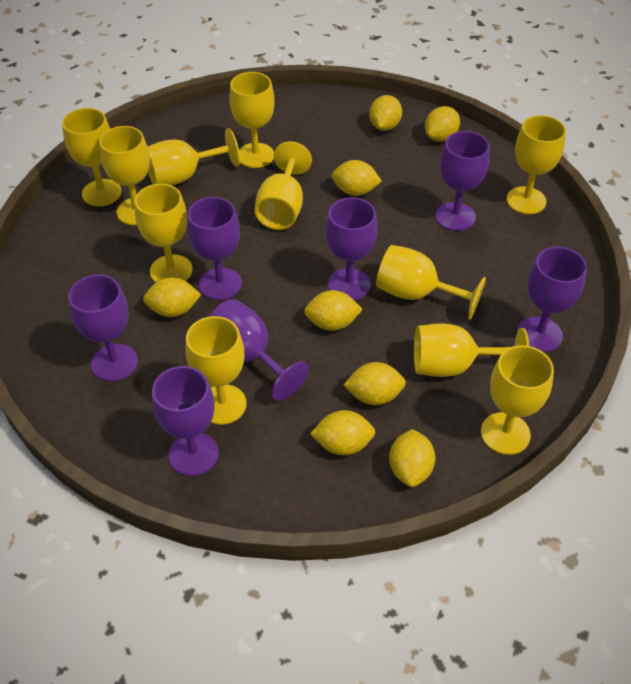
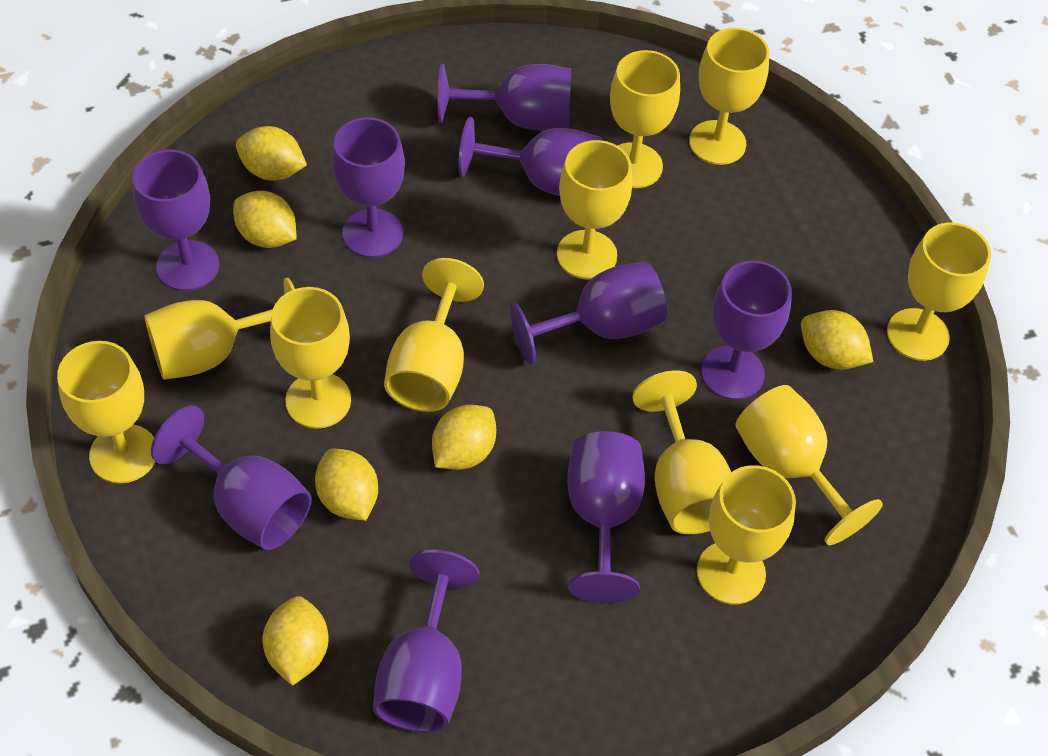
purple goblet: [68,275,138,382] [152,366,219,476] [187,197,242,300] [208,299,309,401] [326,197,378,300] [435,131,490,231] [517,247,587,352] = 7 -> [132,150,219,291] [151,406,312,550] [332,117,405,258] [373,550,479,732] [438,64,571,131] [458,117,602,196] [510,261,667,365] [567,431,645,603] [701,260,792,400] = 9
yellow lemon: [143,277,201,317] [304,290,363,331] [310,410,375,455] [331,160,382,196] [344,362,406,405] [369,95,402,131] [389,429,435,487] [425,106,460,142] = 8 -> [233,191,296,248] [236,126,307,181] [262,596,329,686] [315,449,378,521] [432,405,496,470] [801,310,873,370] = 6

